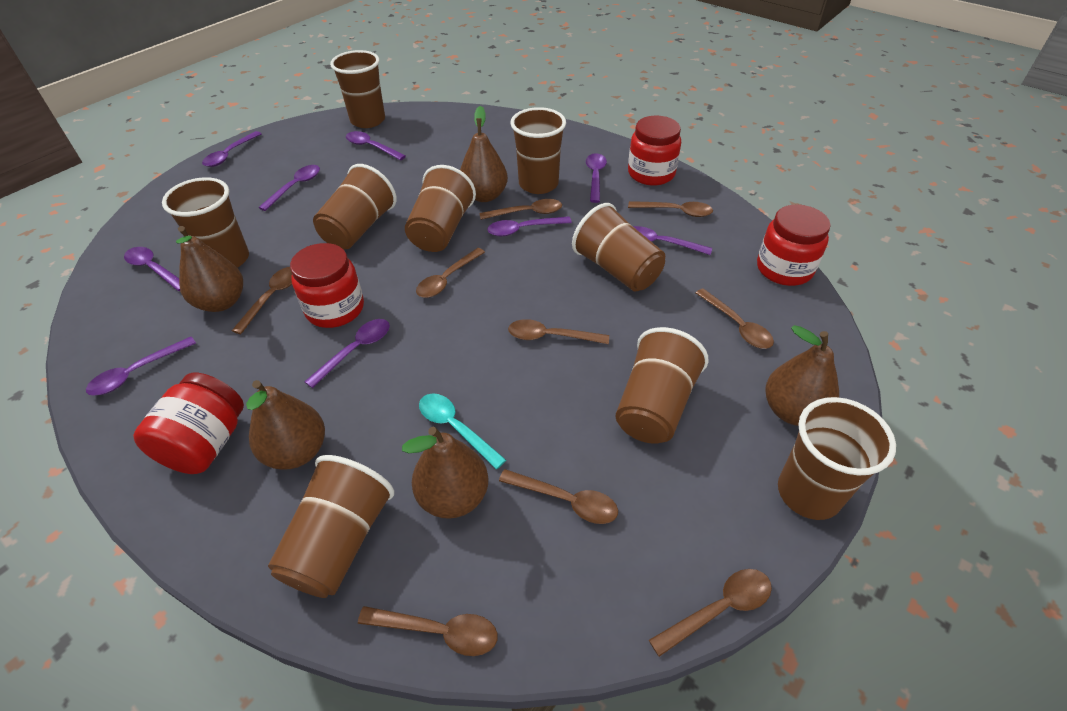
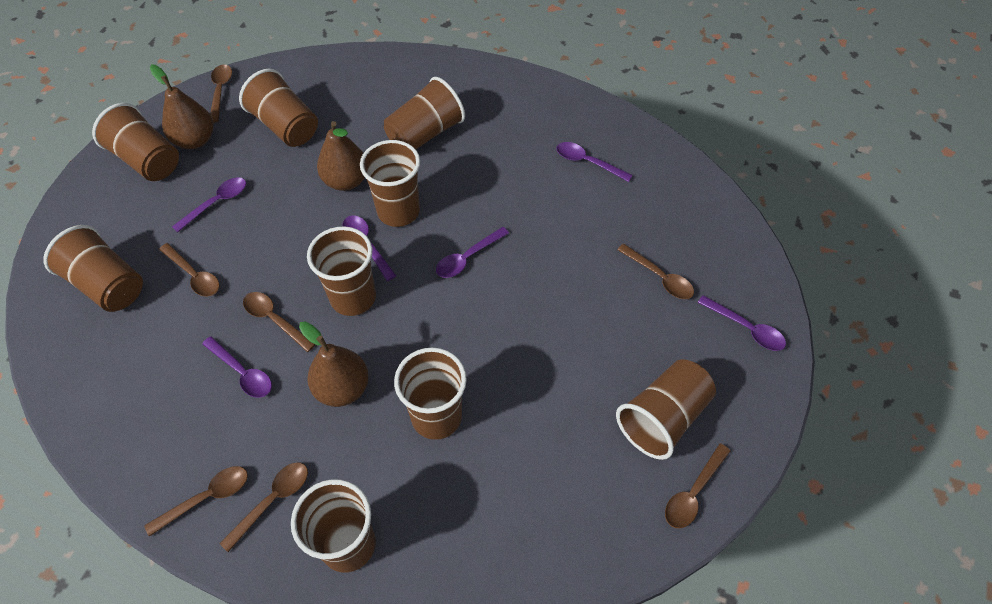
brown pear: [176,226,243,312] [246,380,325,470] [402,427,488,519] [460,106,508,202] [765,325,839,426] = 5 -> [150,65,213,149] [299,322,369,407] [317,121,365,191] = 3
brown spoon: [232,267,292,334] [358,606,498,656] [416,248,485,298] [479,199,562,220] [499,469,618,524] [508,319,609,344] [628,201,713,217] [649,569,772,657] [696,288,774,349] = 9 -> [144,466,248,536] [159,243,219,297] [210,65,232,122] [220,462,308,552] [243,292,316,352] [617,244,694,299] [665,443,730,528] = 7
purple spoon: [86,337,196,396] [124,247,180,291] [202,131,261,167] [258,165,320,211] [305,319,390,388] [346,131,406,161] [488,216,572,236] [586,153,607,203] [633,226,712,255] = 9 -> [172,177,246,233] [202,336,272,398] [343,216,396,281] [436,227,509,278] [556,142,633,182] [698,295,786,351] = 6
red jar: [133,373,244,474] [290,243,364,328] [628,116,681,186] [757,204,831,286] = 4 -> none = 0
turquoise spoon: [419,393,506,469] = 1 -> none = 0

